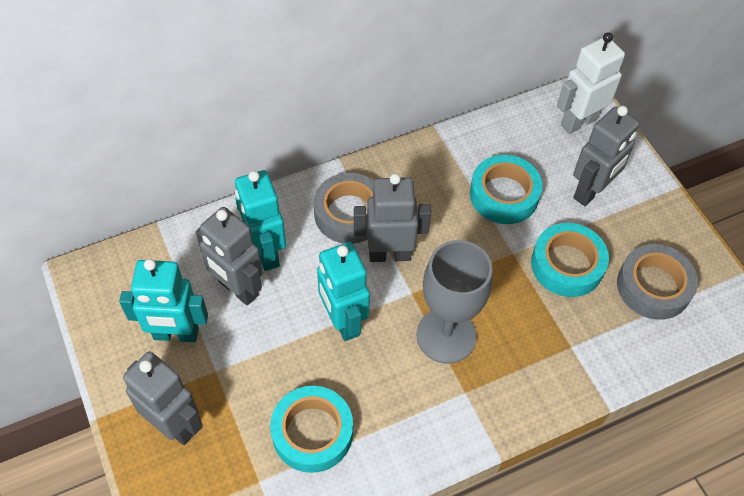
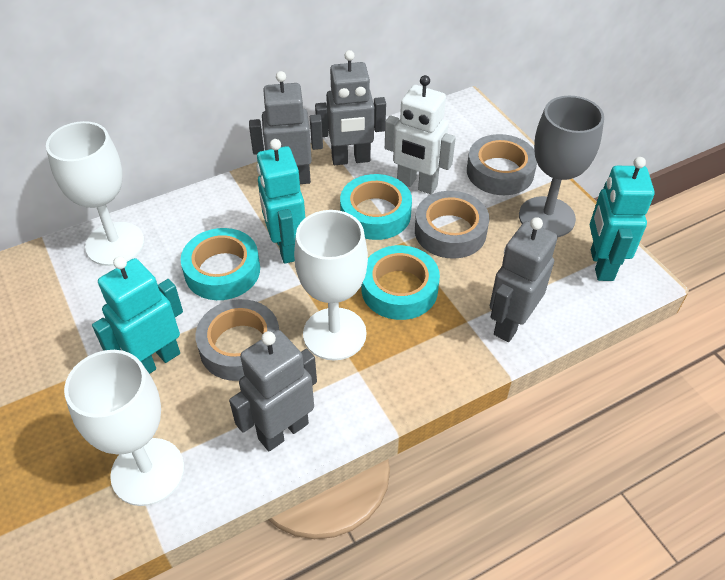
grey tape: [314,173,374,244] [617,244,698,320] = 2 -> [195,299,279,381] [415,191,489,259] [467,134,537,195] = 3
white goblet: none = 0 -> [46,121,144,266] [64,350,184,506] [294,210,368,360] = 3

